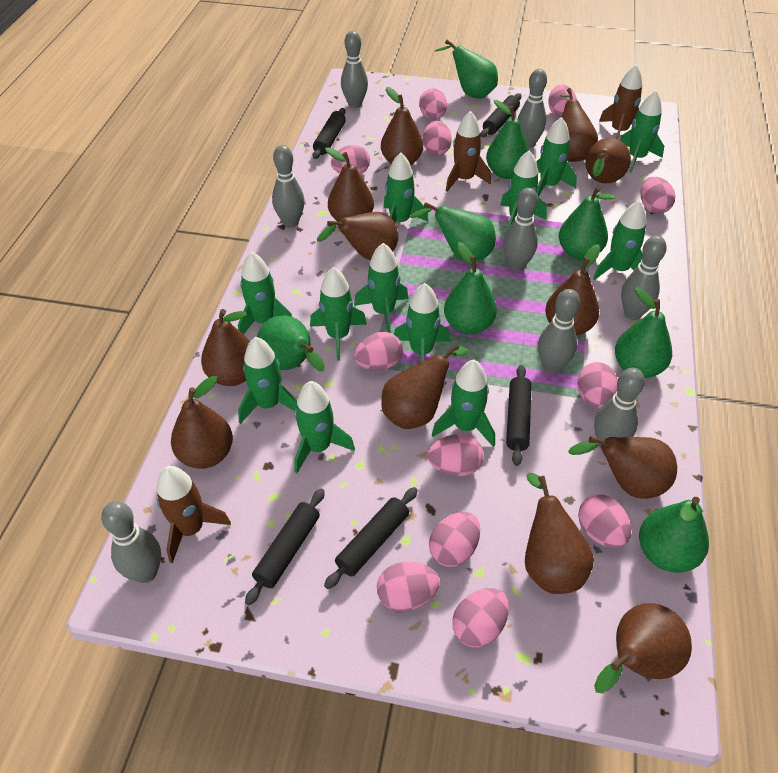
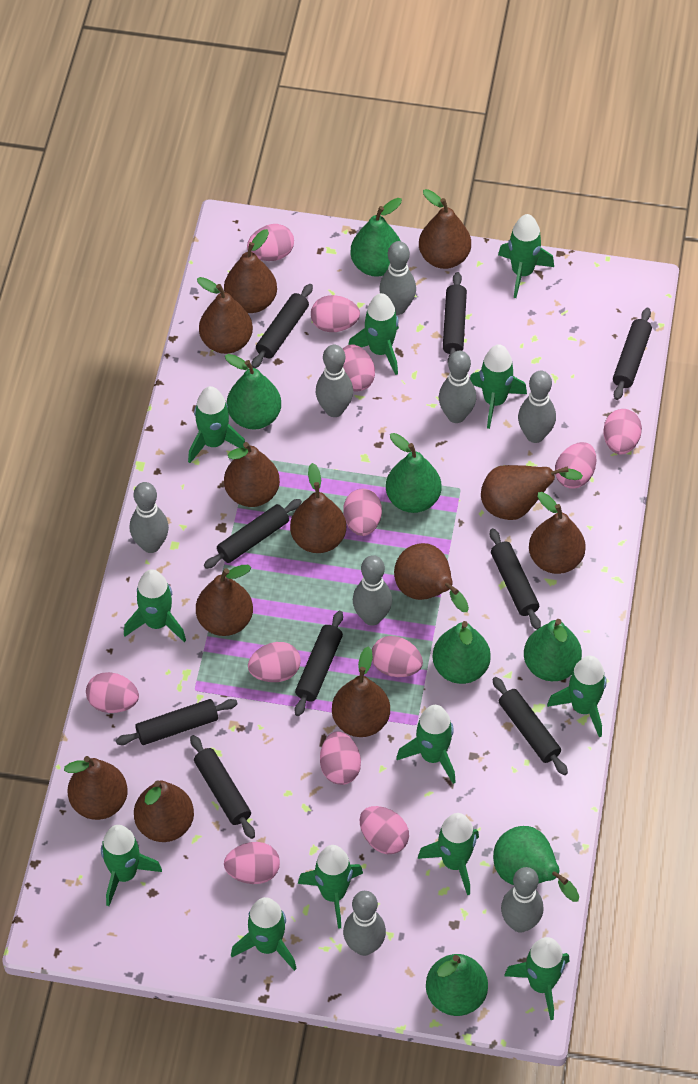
black rolling pin: [245,489,325,605] [312,108,346,159] [324,487,418,589] [480,93,521,137] [506,365,532,466] = 5 -> [116,699,238,745] [190,735,255,839] [204,499,302,569] [252,284,313,368] [295,611,343,716] [443,272,467,361] [490,528,541,630] [492,677,568,775] [613,308,652,400] = 9
brown rocket: [157,466,231,563] [446,111,491,192] [599,64,642,139] = 3 -> none = 0
green pear: [257,315,325,371] [410,202,496,261] [435,40,498,99] [444,242,497,335] [486,100,529,179] [559,186,616,260] [615,288,672,378] [639,497,709,573] = 8 -> [225,354,281,430] [350,198,402,277] [386,433,441,513] [426,954,488,1016] [432,621,491,684] [493,826,579,902] [524,619,582,681] = 7

